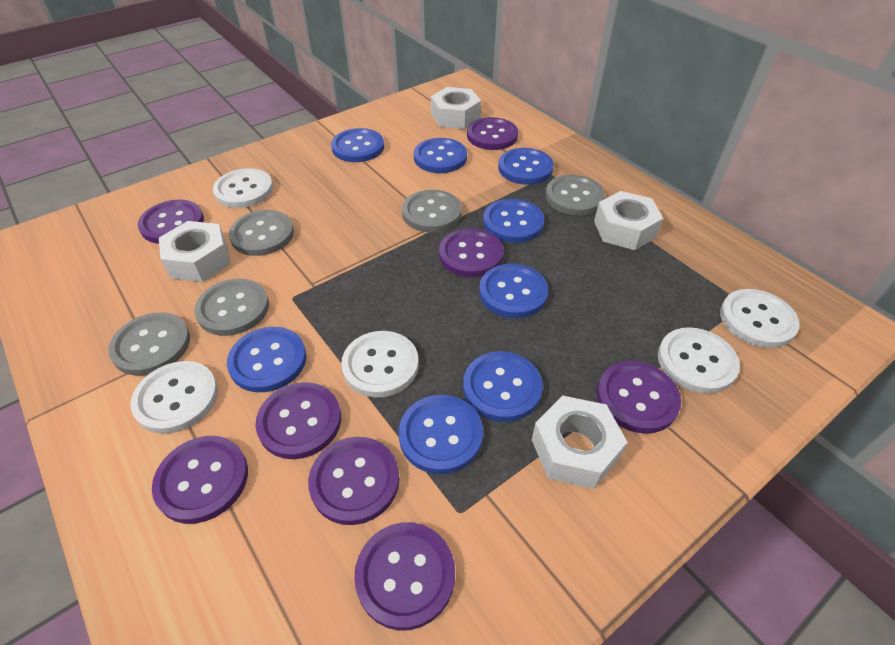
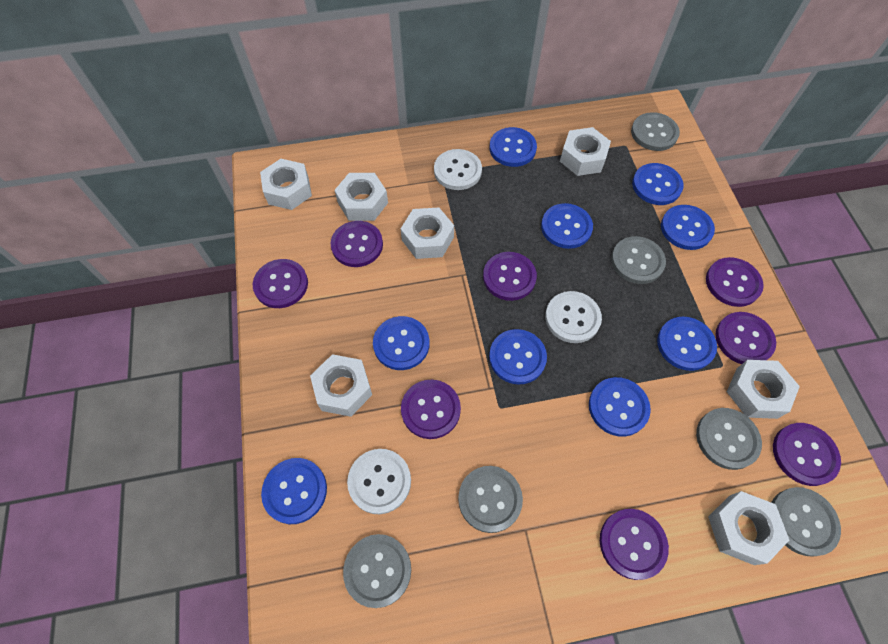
blue button: [227,327,307,392] [331,128,384,162] [399,395,483,474] [414,138,467,173] [463,351,543,422] [479,264,548,318] [483,199,545,243] [498,148,554,185] = 8 -> [261,458,327,524] [373,316,430,370] [489,329,547,385] [490,127,537,167] [541,203,593,249] [589,377,651,437] [632,163,684,205] [657,317,717,371] [661,205,715,250] = 9
grey button: [108,312,190,376] [194,279,269,336] [229,210,294,256] [402,190,462,232] [545,175,605,215] = 5 -> [343,534,411,608] [458,466,523,533] [611,236,666,284] [631,112,680,151] [696,408,762,470] [771,487,841,557] = 6
white button: [131,361,218,434] [213,168,273,208] [341,331,419,397] [658,327,740,394] [720,289,800,348] = 5 -> [347,449,411,514] [434,149,482,190] [545,291,602,343] = 3
white nut: [159,221,231,282] [431,87,481,129] [532,395,627,489] [594,191,663,250] = 4 -> [260,159,312,210] [310,354,372,417] [334,173,388,221] [401,207,454,259] [560,127,611,176] [708,491,789,565] [727,360,800,419] = 7

